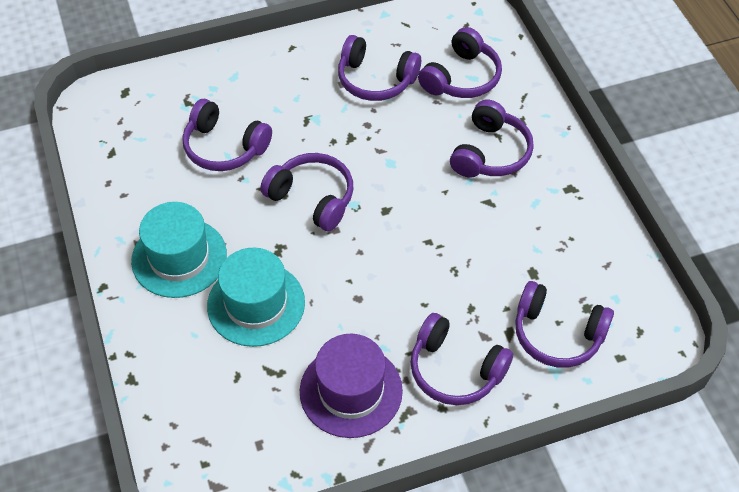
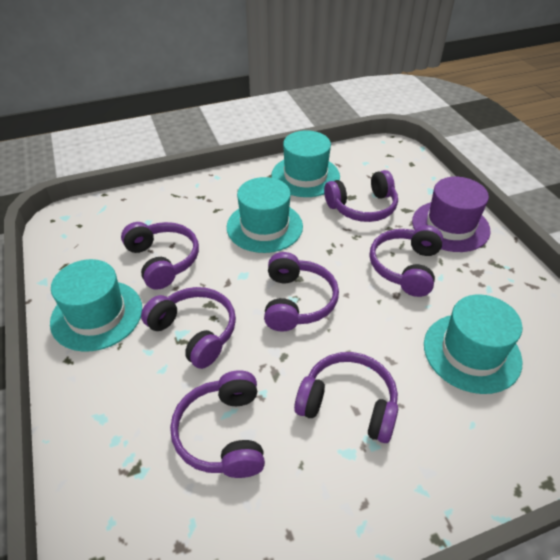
turquoise hat: [131,202,227,298] [207,248,305,347] = 2 -> [50,259,142,352] [227,177,303,253] [271,131,340,197] [424,294,523,394] = 4

